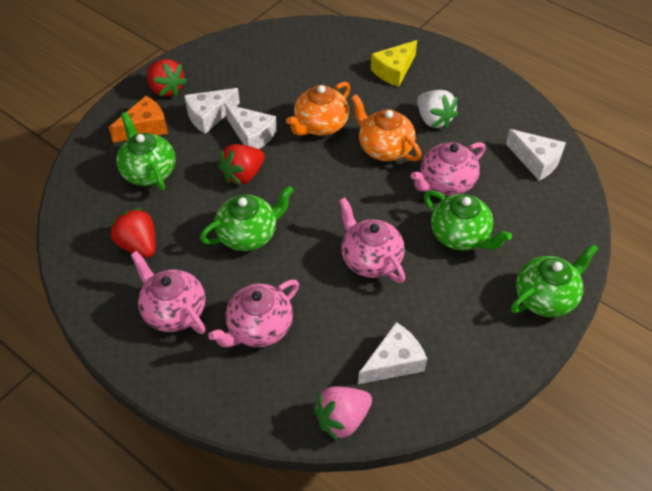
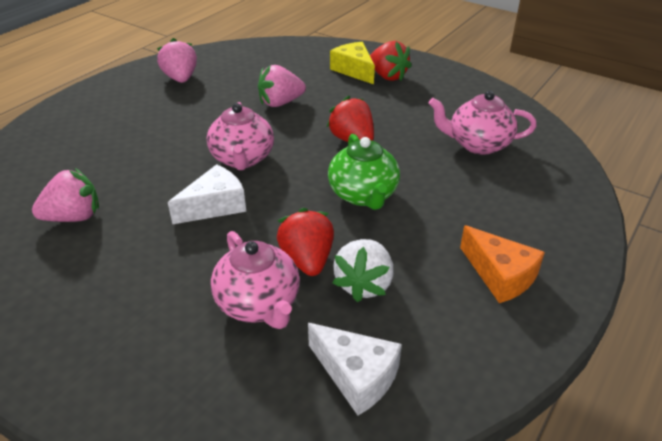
green teapot: [116,112,176,191] [200,186,294,251] [424,190,512,251] [511,244,599,317] = 4 -> [328,134,400,210] = 1
orange teapot: [286,82,350,136] [351,95,421,161] = 2 -> none = 0
pink strawberry: [313,386,372,442] = 1 -> [32,168,99,222] [157,38,197,83] [258,65,306,107] = 3
pink teapot: [131,251,205,334] [208,280,299,347] [339,198,405,283] [411,142,486,196] = 4 -> [207,102,274,170] [211,231,300,329] [429,91,537,155] = 3
white cheese: [184,88,240,134] [225,104,277,149] [358,322,427,384] [506,129,566,181] = 4 -> [168,164,246,224] [308,323,402,416] = 2

